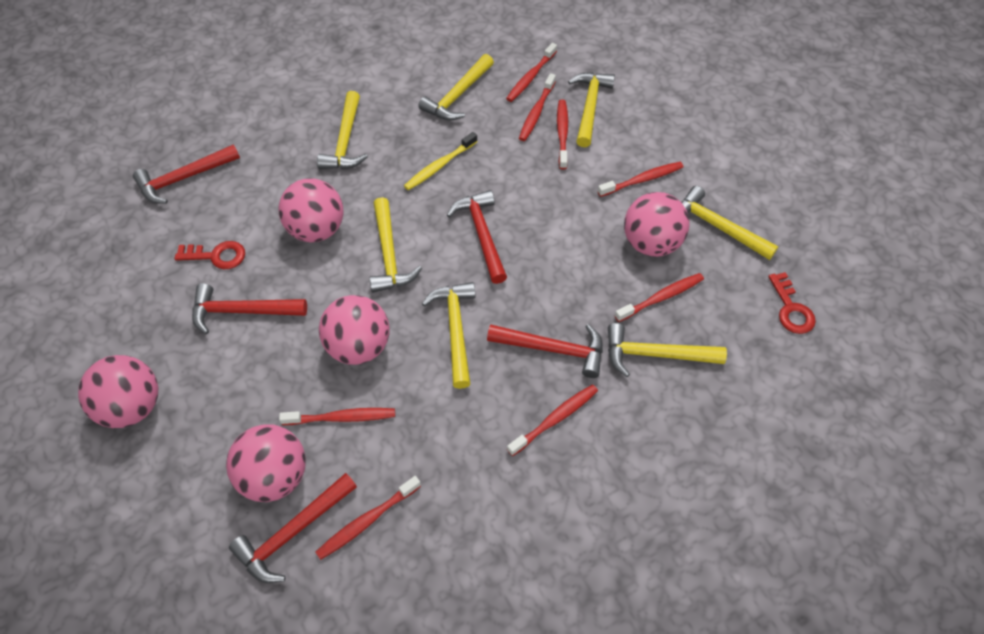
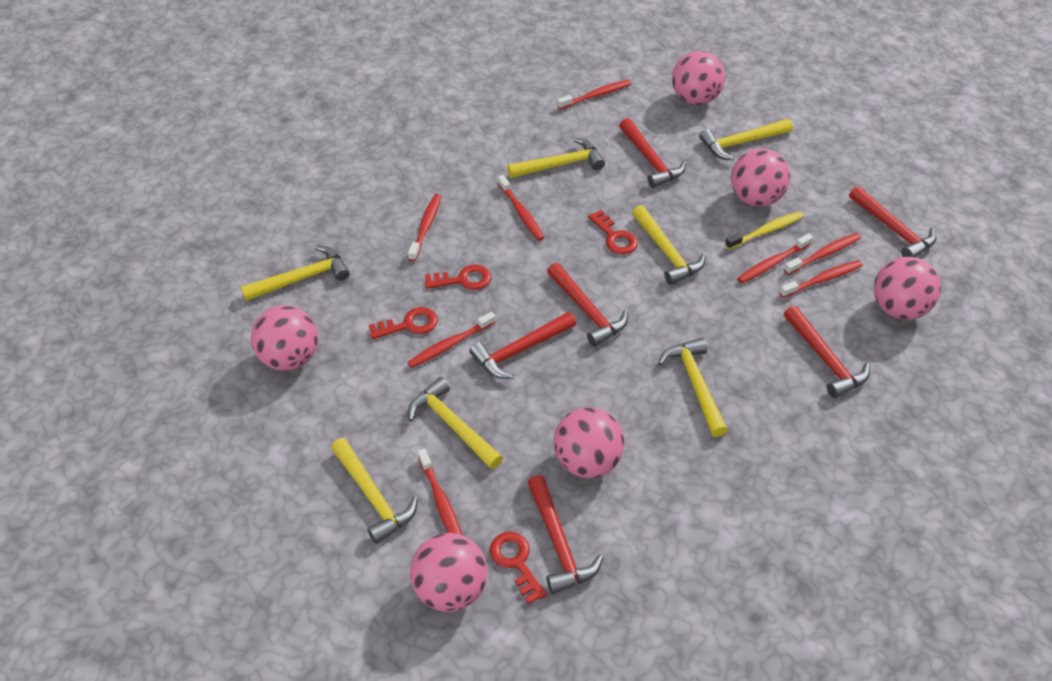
pink ball: [78,355,158,428] [226,424,306,502] [279,178,344,242] [319,295,390,365] [624,192,689,257] = 5 -> [251,305,318,371] [410,533,487,612] [554,407,624,478] [672,51,725,105] [731,148,790,207] [874,257,941,320] = 6
red hammer: [133,145,240,204] [192,284,307,334] [229,473,357,583] [447,190,507,284] [487,324,603,378] = 5 -> [469,312,576,379] [527,475,603,594] [547,263,628,347] [619,118,686,188] [784,306,870,398] [849,186,936,257] = 6
red key: [175,241,245,269] [768,272,816,334] = 2 -> [369,307,438,339] [425,265,491,290] [490,532,547,604] [588,210,638,254] = 4

